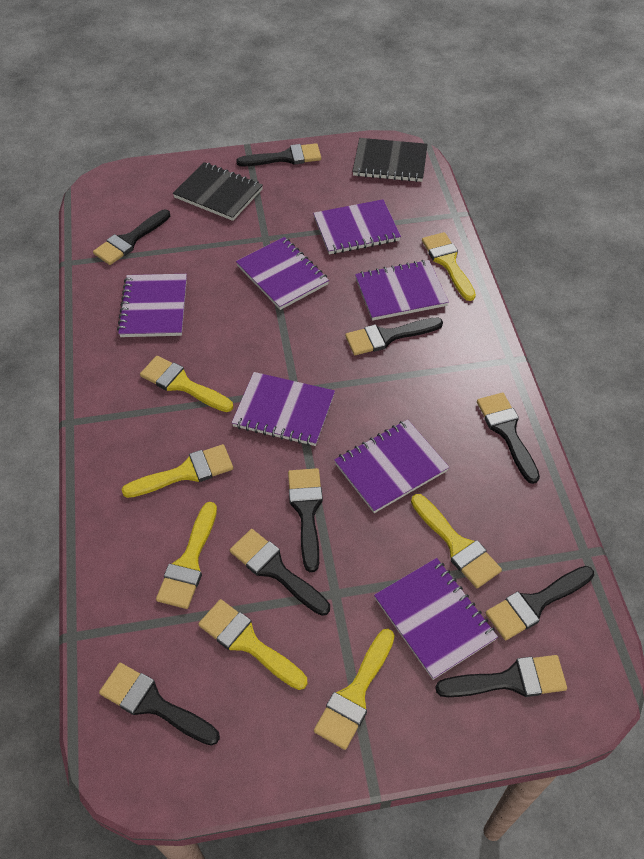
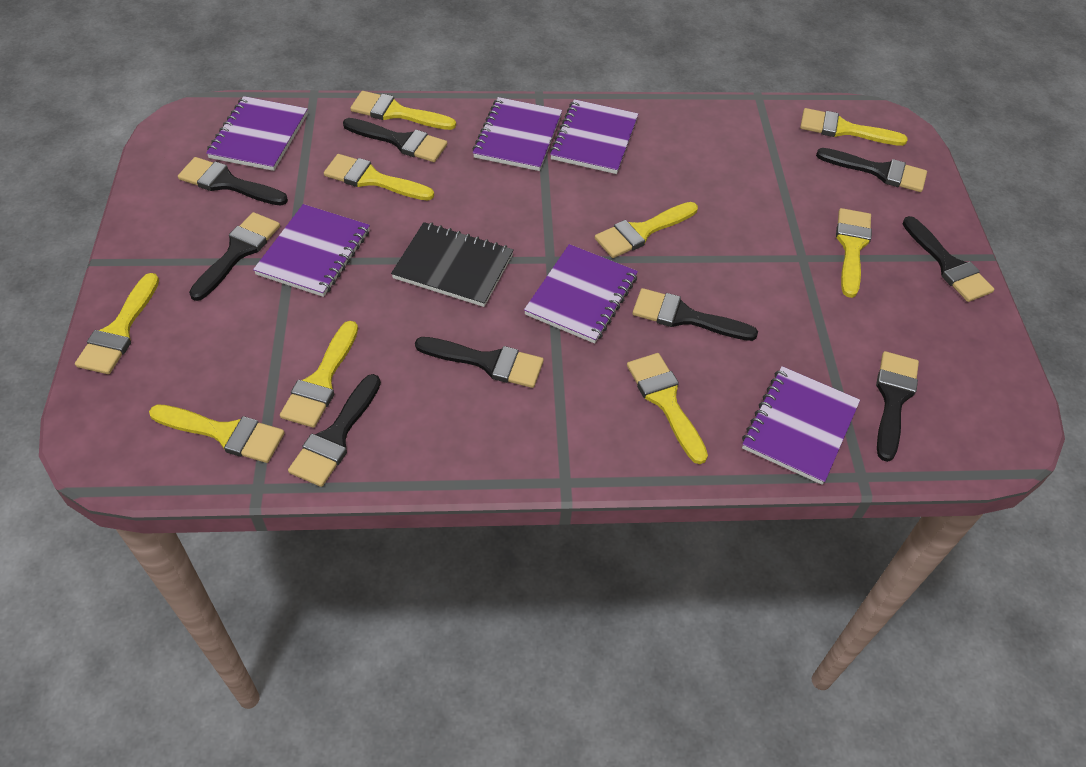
black notebook: [173,162,263,221] [352,138,428,182] = 2 -> [391,222,514,307] = 1
purple notebook: [117,274,187,337] [232,372,335,446] [236,237,329,310] [313,199,401,254] [334,419,449,513] [355,260,449,321] [374,558,498,680] = 7 -> [206,96,308,171] [253,204,370,297] [473,97,562,171] [524,244,638,344] [550,99,638,174] [742,366,860,485] = 6
yellow brush: [122,444,233,498] [140,356,233,412] [156,502,217,609] [198,599,307,690] [314,629,395,750] [411,494,502,588] [422,232,476,301] = 7 -> [75,273,159,374] [149,404,285,463] [280,321,358,428] [324,154,434,201] [350,91,456,130] [595,202,698,258] [627,353,708,464] [800,108,908,146] [836,208,872,298] = 9

